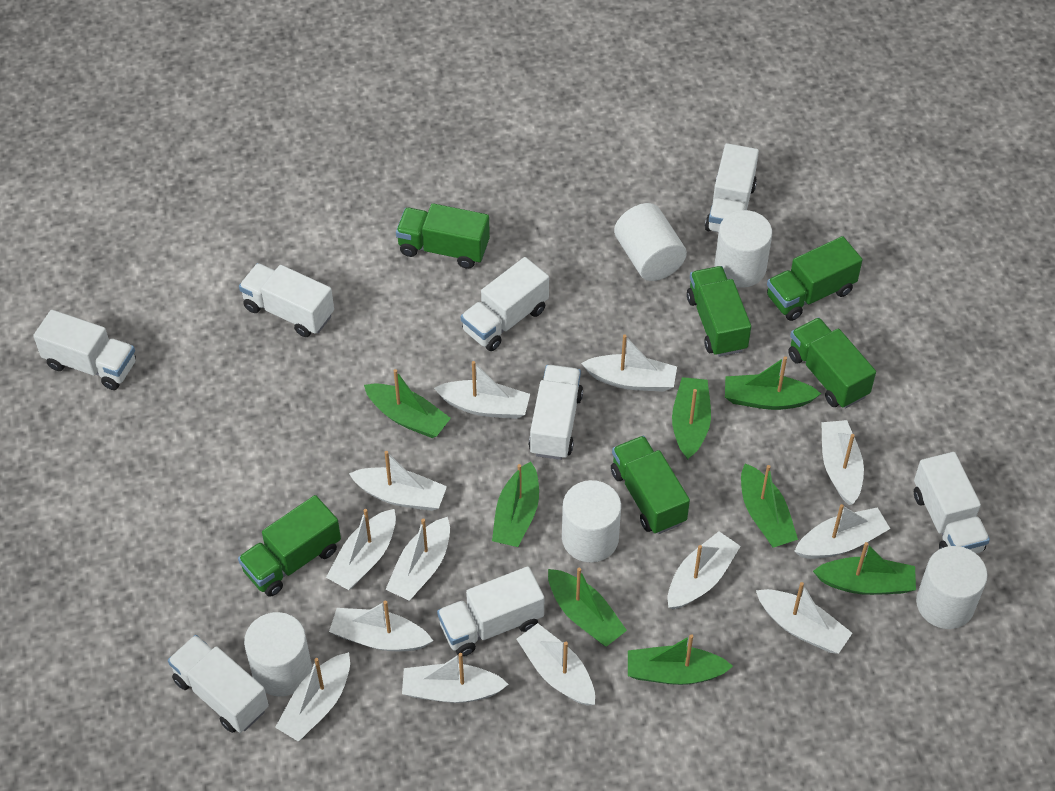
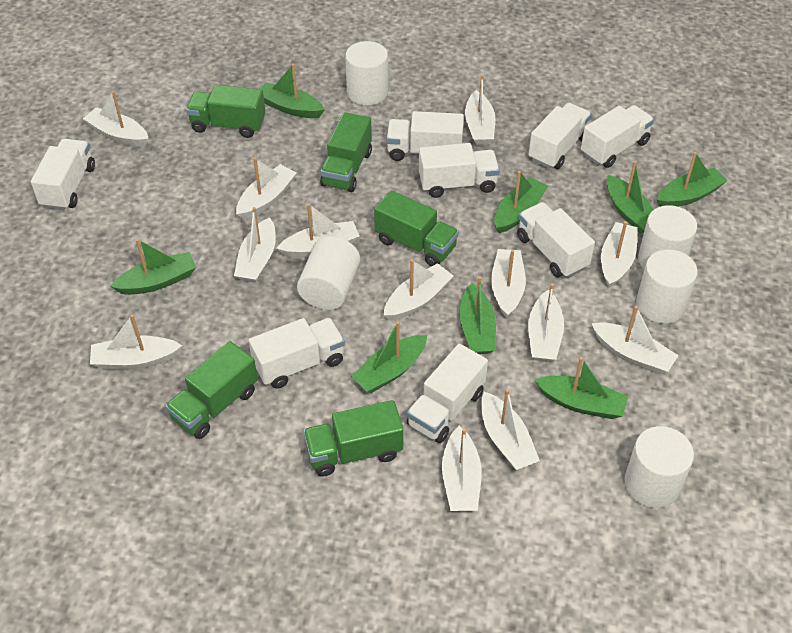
green truck: [238,495,341,597] [396,203,490,269] [611,436,690,534] [687,266,751,357] [767,236,863,321] [788,317,876,408] = 6 -> [165,341,258,439] [186,85,266,138] [303,400,404,476] [320,112,372,192] [374,190,459,267] = 5

